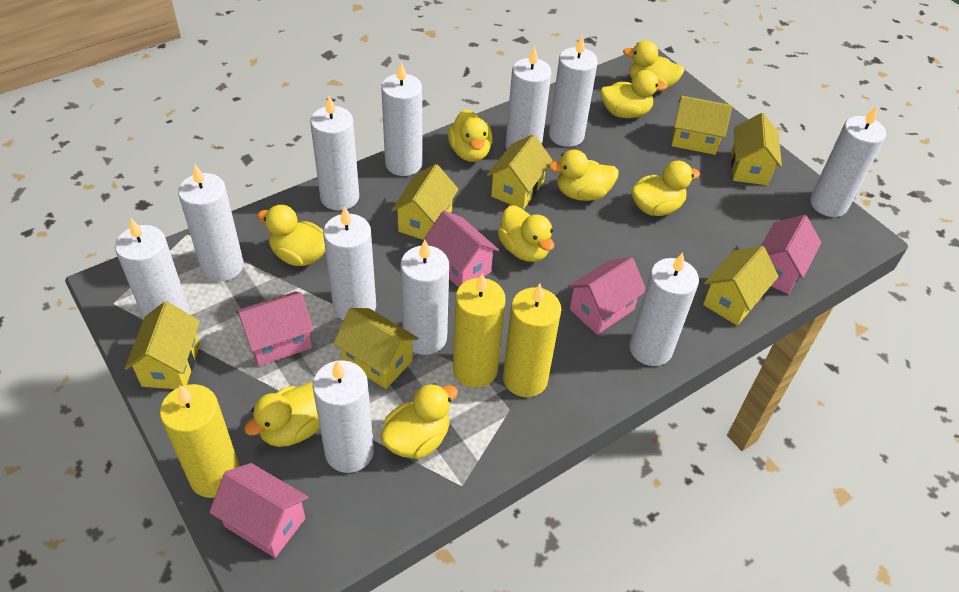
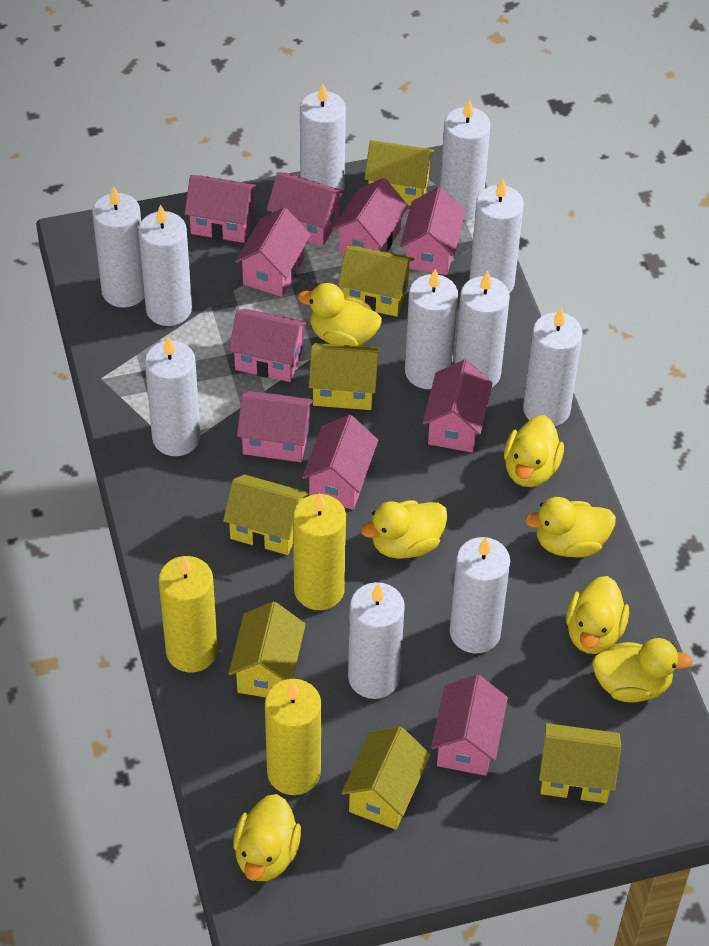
pink house: [209,463,309,558] [236,291,314,366] [423,210,499,288] [567,257,646,335] [761,215,821,294] = 5 -> [184,175,258,243] [229,309,308,382] [235,207,311,297] [237,391,314,462] [267,172,345,246] [302,415,378,510] [332,178,409,254] [400,187,465,275] [423,359,493,452] [431,674,508,776] = 10
yellow duck: [244,382,320,447] [257,205,325,266] [381,383,458,459] [448,109,493,162] [498,206,554,262] [548,150,619,201] [600,70,667,118] [623,40,684,91] [631,161,700,216] = 9 -> [233,794,301,881] [298,283,382,346] [361,500,448,559] [504,415,564,487] [525,497,616,557] [566,576,629,654] [592,638,692,702] = 7

